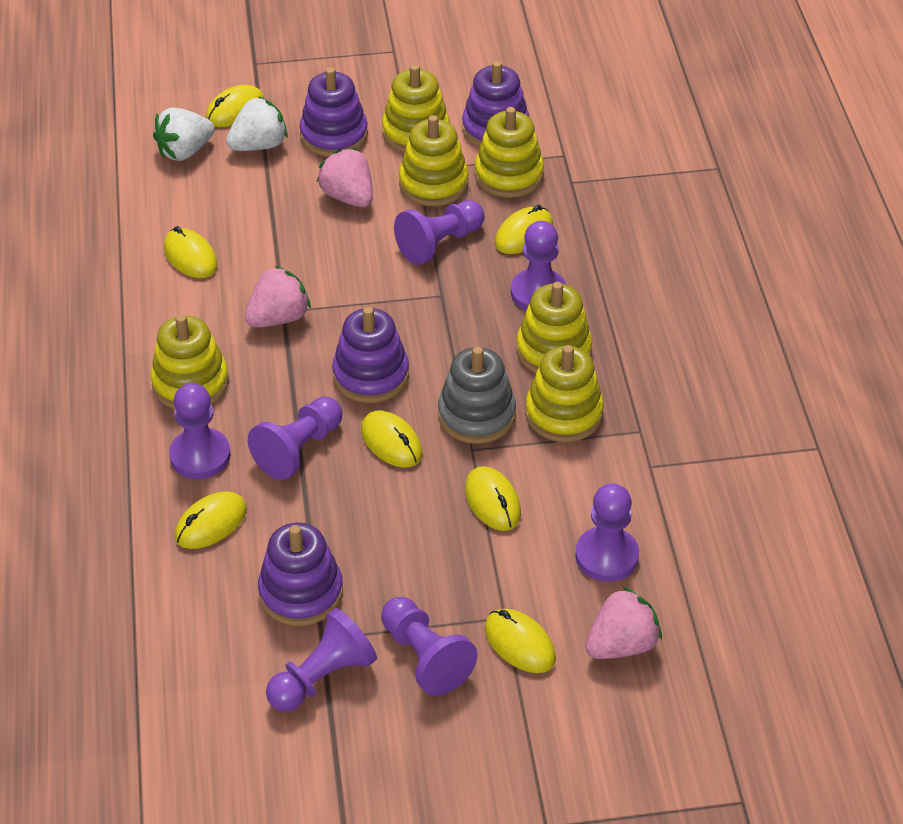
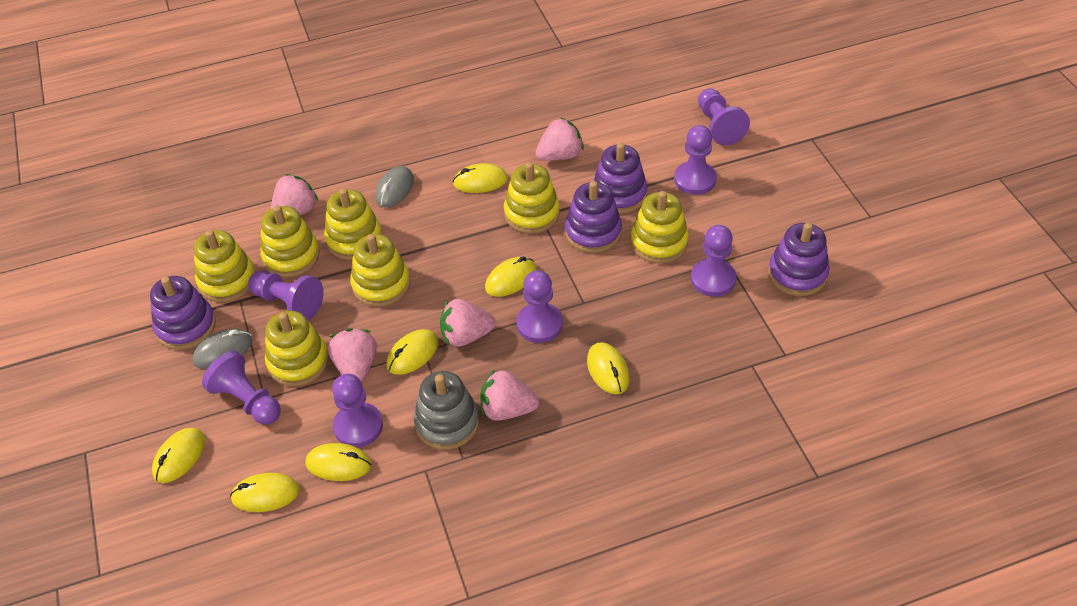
grey mouse: none = 0 -> [193,329,252,369] [375,166,414,208] = 2
pink strawberry: [245,266,311,327] [317,148,373,207] [585,587,662,659] = 3 -> [271,174,318,215] [328,328,377,382] [440,299,496,347] [480,369,539,421] [535,117,584,161] = 5
white strawberry: [153,107,215,161] [226,96,288,151] = 2 -> none = 0
yellow stacking toy: [151,314,229,409] [382,64,450,153] [399,115,468,206] [475,107,544,198] [516,282,592,373] [525,345,604,442] = 6 -> [194,230,256,302] [260,205,320,277] [265,311,329,386] [324,188,382,260] [350,234,410,307] [504,162,560,234] [631,191,689,263] = 7

